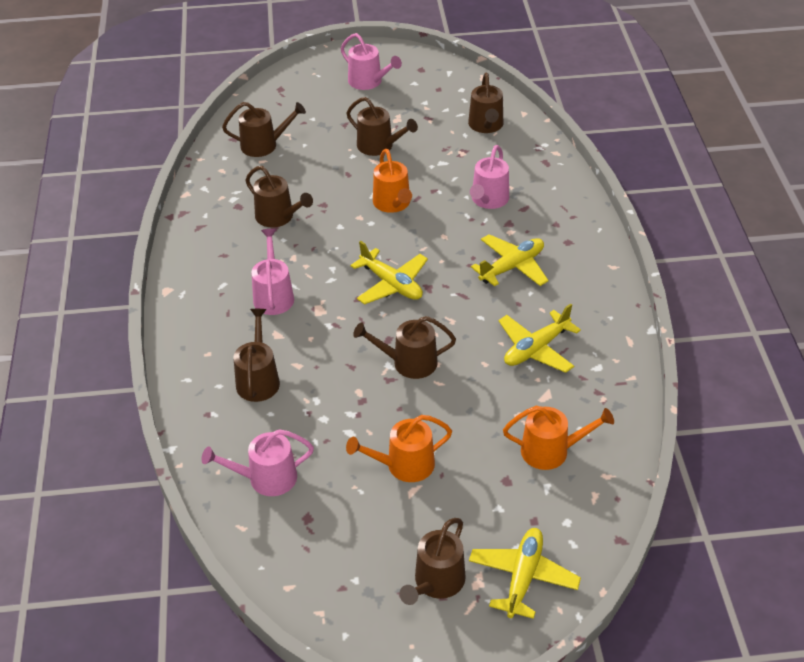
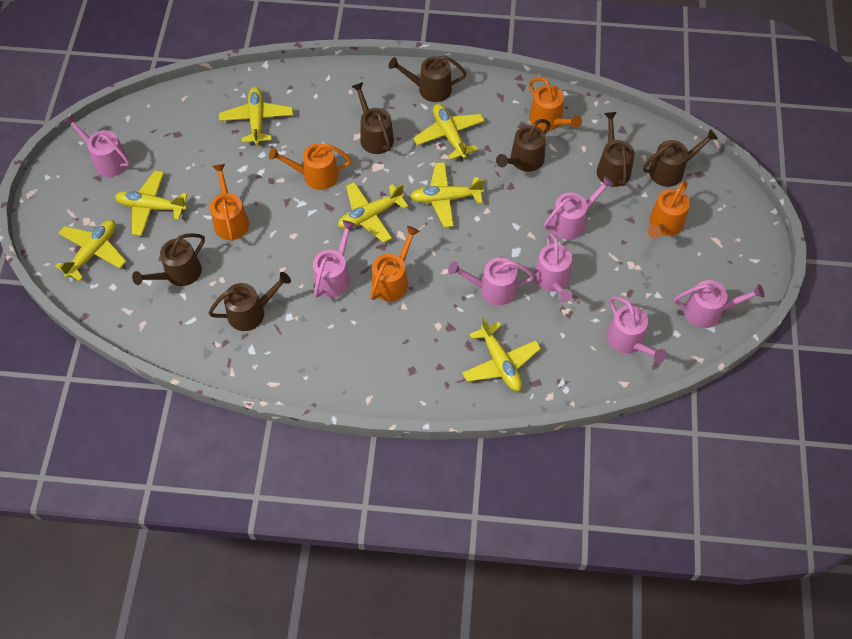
orange watering can: [346,415,452,482] [373,149,412,213] [503,406,614,470] = 3 -> [210,164,249,241] [269,143,351,190] [370,226,420,301] [529,77,582,131] [647,181,690,238] = 5
pink watering can: [202,429,314,496] [252,229,294,315] [341,33,402,90] [470,145,509,209] = 4 -> [63,114,130,177] [313,220,356,298] [448,258,534,305] [534,233,572,302] [544,176,614,240] [607,296,667,363] [674,280,764,328] = 7
yellow plane: [350,241,428,305] [469,528,581,619] [471,234,549,286] [499,303,581,373] = 4 -> [55,220,126,281] [115,170,188,236] [219,87,293,145] [338,182,408,243] [410,162,485,227] [413,104,485,160] [462,317,541,391] = 7

